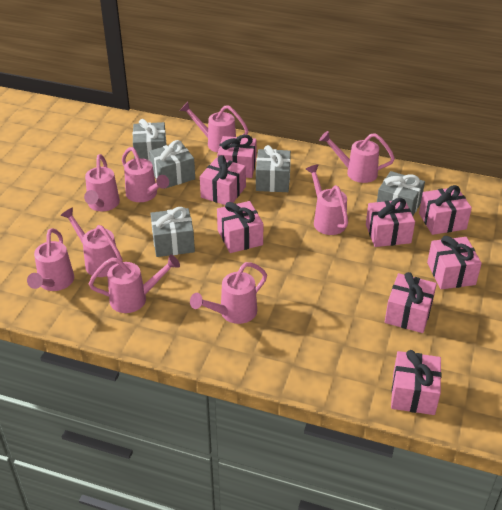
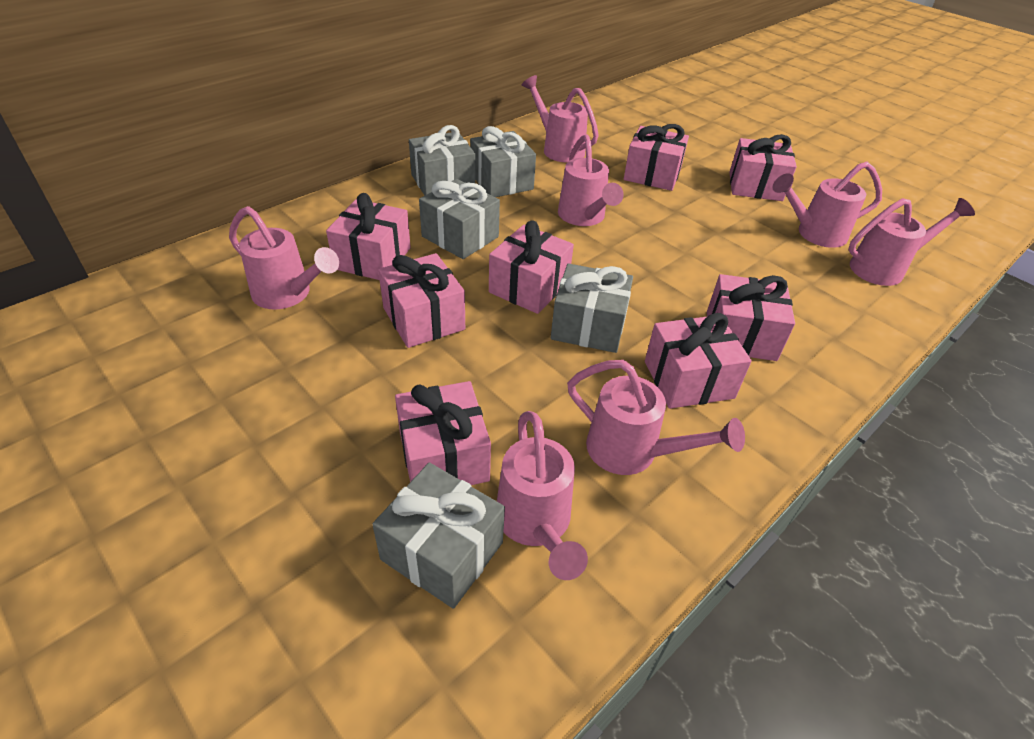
pink watering can: [27,228,74,291] [60,207,123,277] [84,154,120,211] [89,255,180,313] [122,147,169,202] [180,102,249,153] [190,262,267,324] [306,164,348,235] [319,131,395,183] = 9 -> [229,206,339,309] [497,411,588,580] [522,75,599,163] [558,134,624,226] [567,360,745,475] [773,162,882,248] [848,198,975,286] = 7

